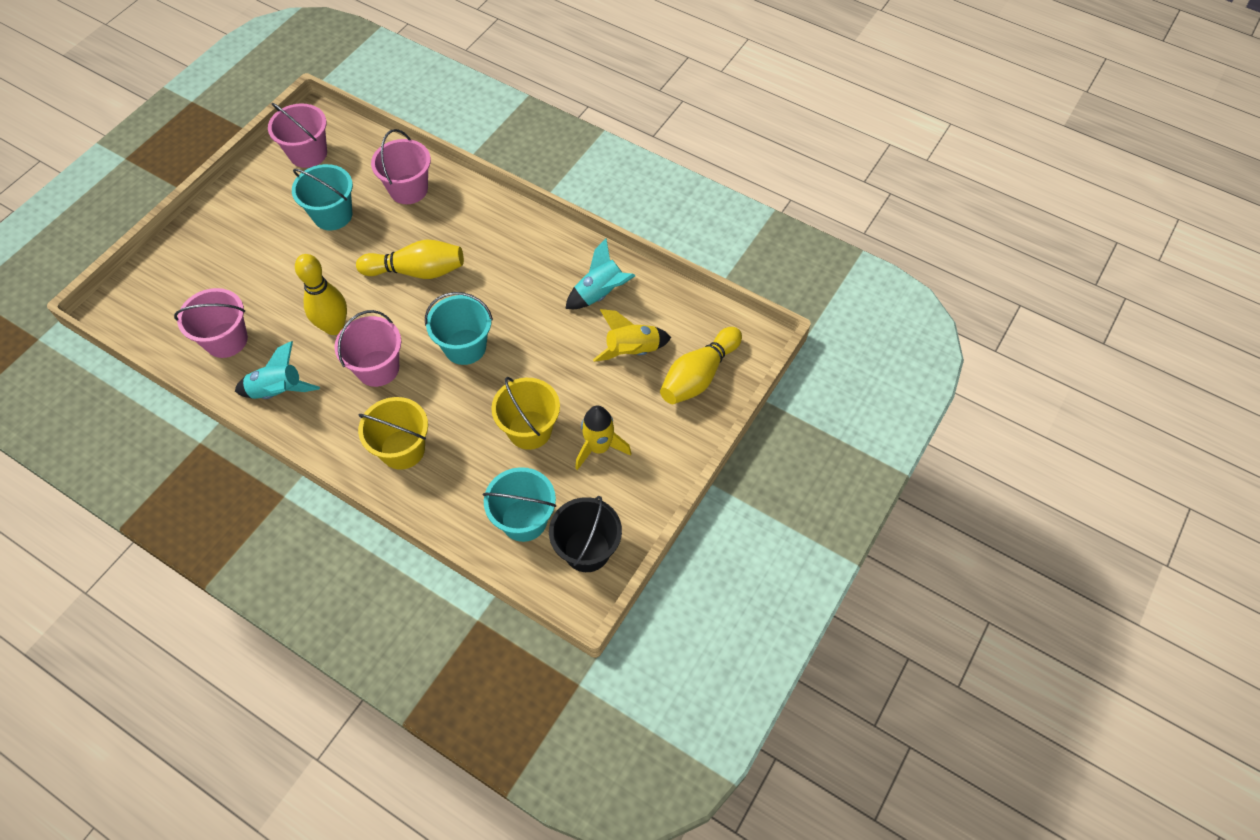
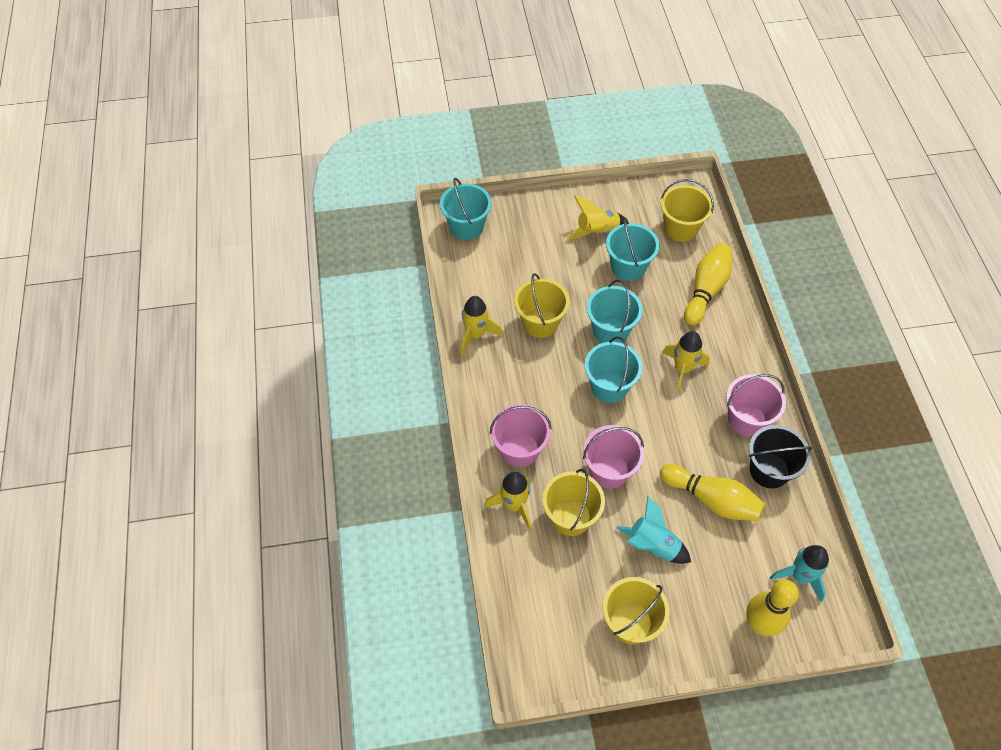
pink bucket: [174,288,248,358] [268,103,327,168] [334,310,401,387] [371,129,431,204] = 4 -> [490,404,551,467] [583,425,644,488] [726,374,786,436] = 3
turquoise bucket: [292,164,353,230] [425,292,493,365] [483,467,556,542] = 3 -> [440,178,492,240] [585,337,642,403] [587,280,643,343] [606,218,659,281] = 4
yellow bucket: [358,397,428,470] [491,377,560,450] = 2 -> [514,273,570,338] [543,469,605,536] [603,577,670,644] [661,179,714,242] = 4
yellow rocket: [575,406,631,470] [593,309,671,362] = 2 -> [461,296,503,354] [485,472,531,529] [566,196,627,239] [662,331,710,392] = 4

